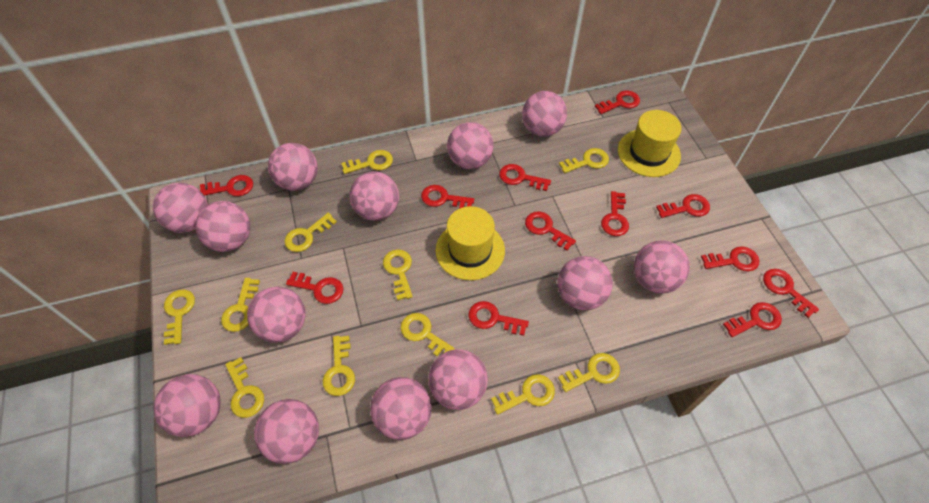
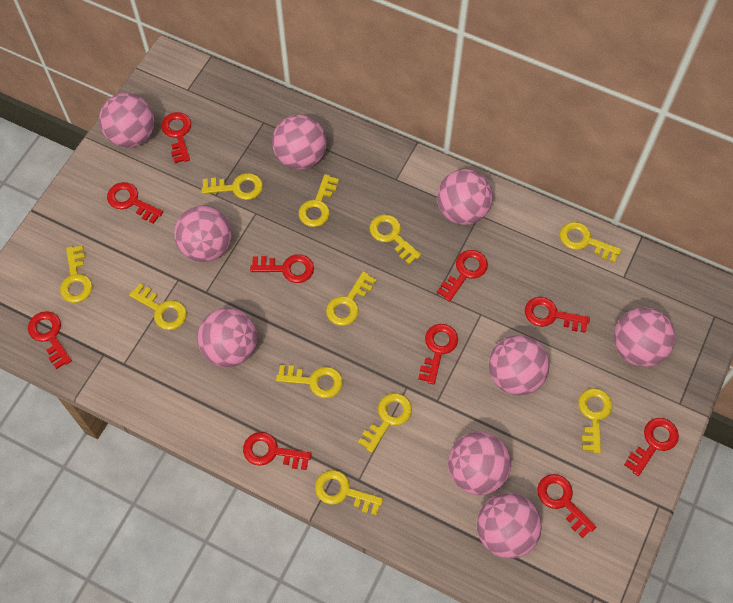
pink ball: [153,183,208,233] [153,374,221,437] [196,201,250,252] [247,287,306,343] [254,399,319,464] [268,143,318,191] [349,171,399,221] [370,377,432,440] [428,349,488,410] [447,122,494,169] [522,91,567,137] [557,256,613,310] [634,240,690,294] = 13 -> [99,93,154,148] [174,205,232,262] [197,308,257,367] [272,115,326,170] [437,169,493,225] [448,432,511,495] [477,493,542,559] [489,335,549,396] [614,307,675,367] = 9
red key: [200,175,253,196] [286,272,343,304] [421,185,474,209] [468,301,529,336] [499,164,551,191] [525,211,576,251] [594,90,640,114] [601,191,629,236] [656,194,710,218] [701,246,759,271] [723,302,782,337] [763,269,819,318] = 12 -> [28,311,72,369] [107,182,163,224] [161,112,191,163] [243,432,312,470] [250,254,314,283] [418,324,458,385] [437,250,488,302] [525,297,590,333] [537,474,597,538] [624,418,679,476] = 10
yellow hat: [435,206,505,280] [618,110,682,177] = 2 -> none = 0

